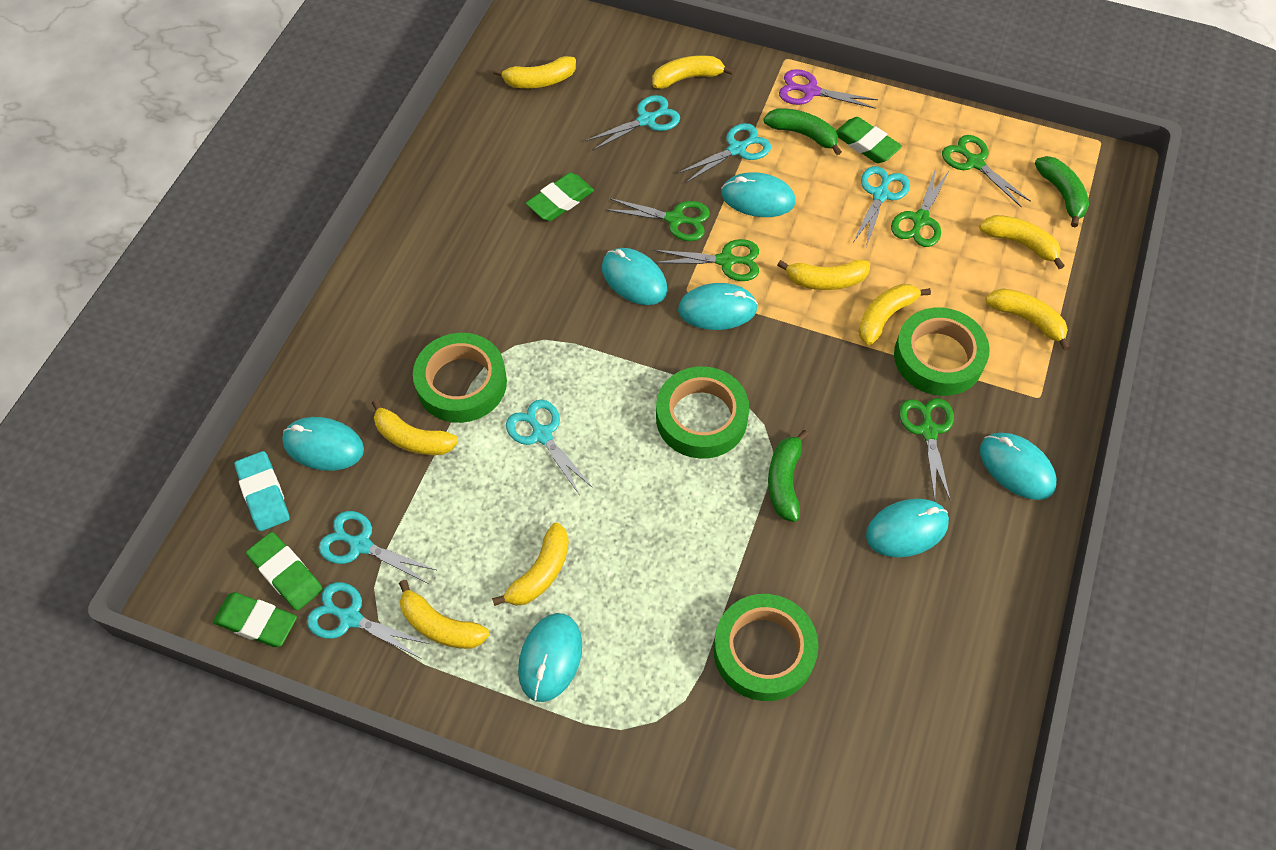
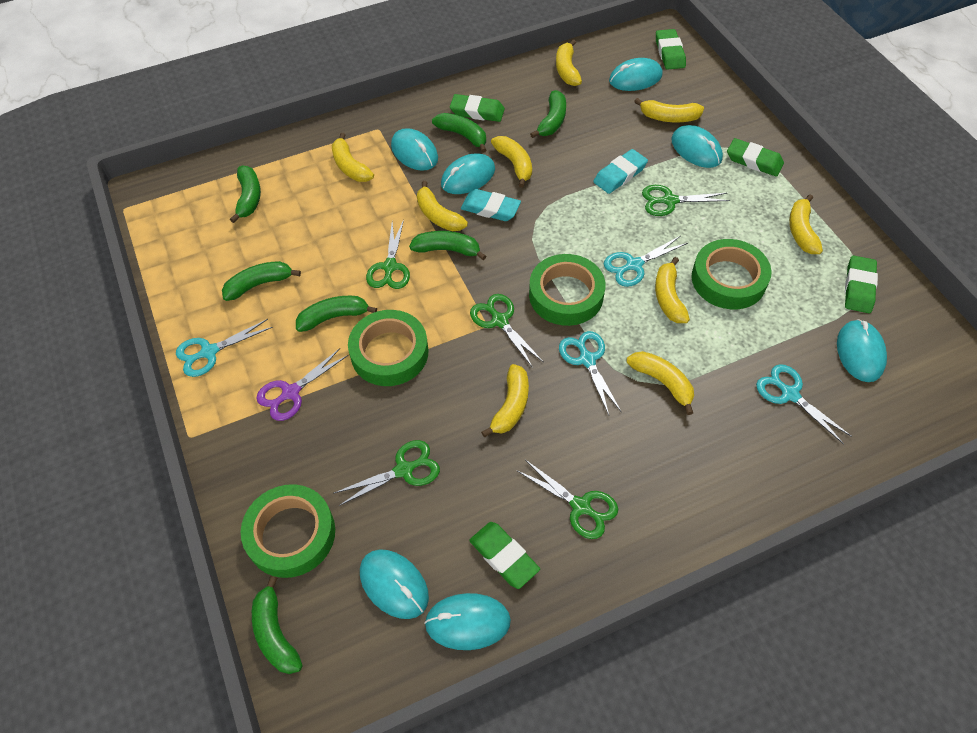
green banana: [763,108,842,155] [768,430,809,522] [1035,156,1089,227] = 3 -> [222,261,301,301] [230,166,261,223] [252,576,302,674] [296,296,377,332] [409,231,486,260] [432,113,486,153] [530,90,566,138] = 7
green eraser: [213,592,297,647] [246,532,323,611] [526,173,594,221] [836,117,902,163] = 4 -> [450,94,505,122] [469,522,540,589] [656,29,686,70] [727,138,784,177] [845,255,878,313] = 5
turquoise eraser: [234,451,290,531] = 1 -> [461,189,521,221] [593,149,648,194] = 2
turquoise scissors: [307,582,429,658] [319,511,436,584] [506,400,593,494] [585,95,680,151] [677,123,771,183] [853,166,910,248] = 6 -> [176,319,273,377] [559,331,622,415] [604,236,688,287] [756,364,852,444] = 4

